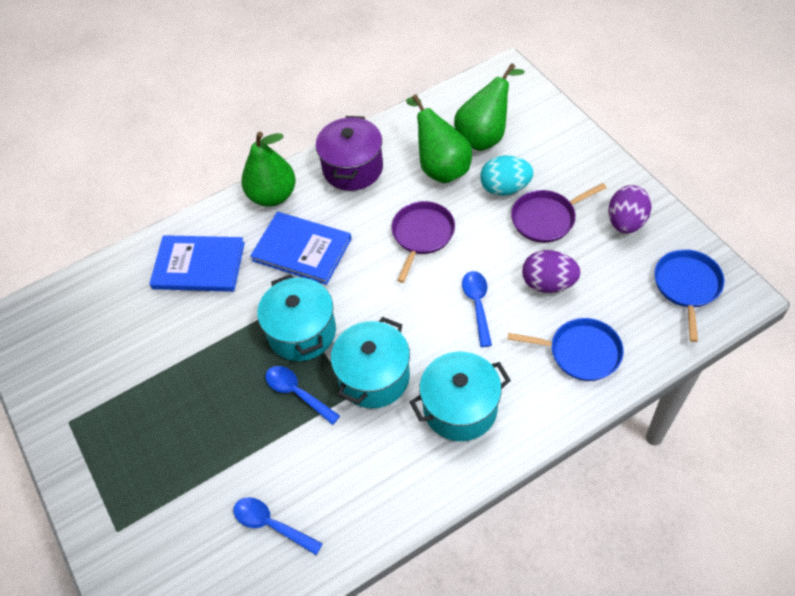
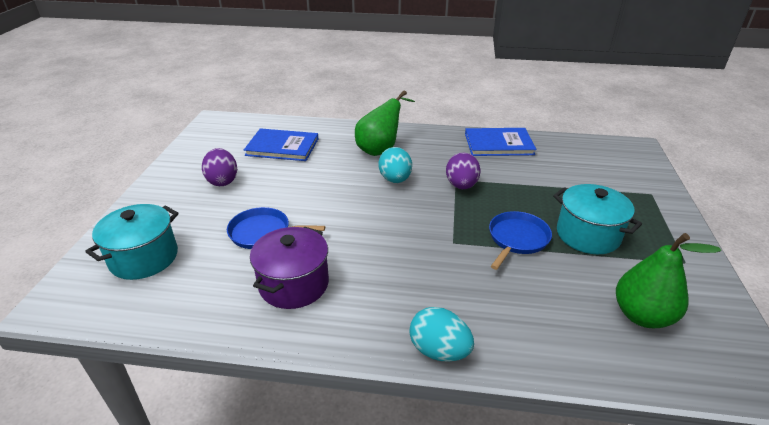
blue spoon: [233,497,323,555] [265,366,340,425] [462,271,492,347] = 3 -> none = 0
green pear: [241,132,296,207] [406,94,472,183] [454,63,525,151] = 3 -> [355,90,415,156] [616,233,721,328] = 2
purple pan: [391,201,455,283] [511,183,607,243] = 2 -> none = 0
turquoise egg: [480,156,534,196] = 1 -> [378,147,412,183] [409,307,474,362] = 2
turquoise pot: [257,274,336,361] [331,317,410,408] [410,351,511,441] = 3 -> [85,204,179,280] [553,184,642,254] = 2

